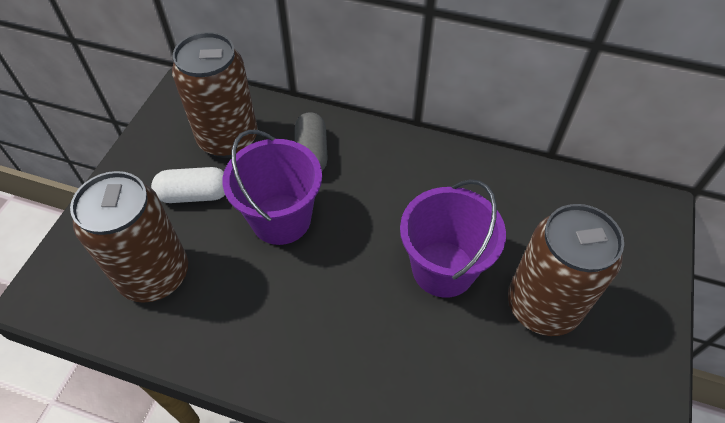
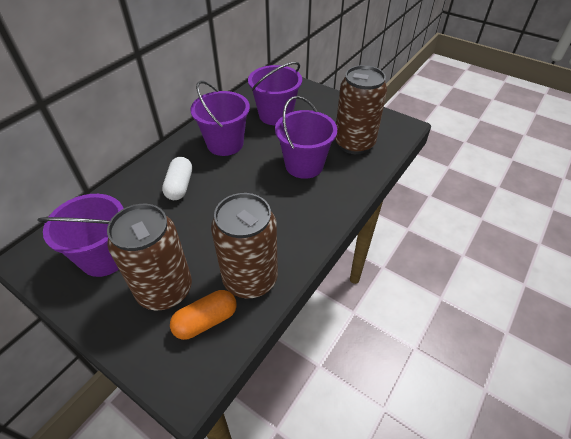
grey capsule: [295,112,328,171] = 1 -> none = 0
orange capsule: none = 0 -> [170,290,237,340] = 1
purple bucket: [223,130,322,245] [400,179,506,298] = 2 -> [37,194,124,277] [190,81,250,156] [248,62,302,125] [275,96,337,179] = 4

